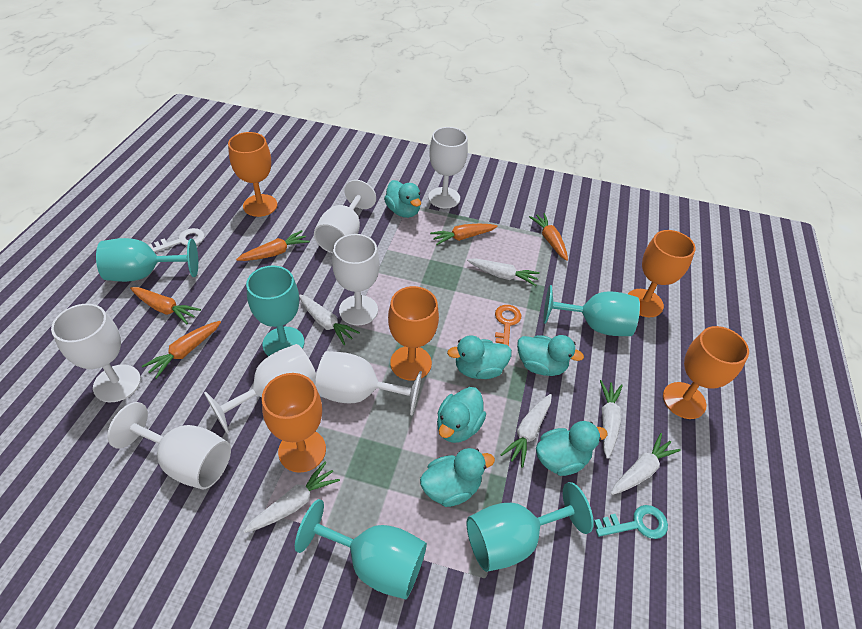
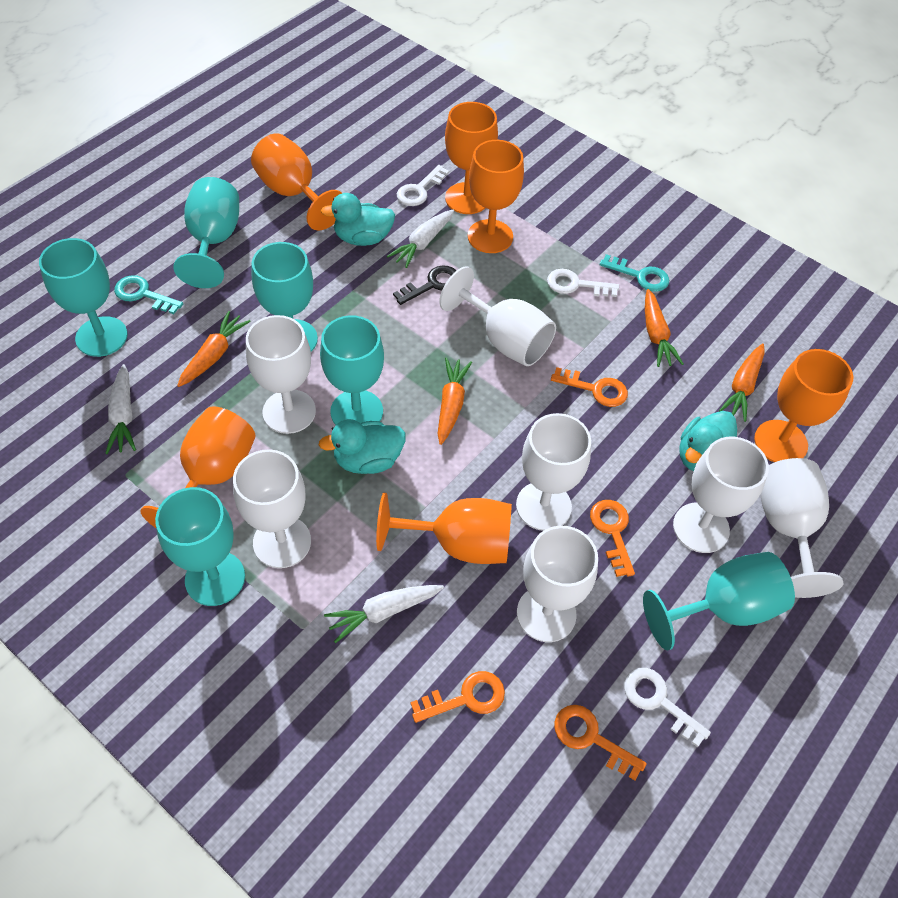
black key: none = 0 -> [393,265,457,305] = 1
orange carrot: [130,287,201,324] [142,321,221,379] [236,230,310,261] [430,224,498,245] [529,213,568,261] = 5 -> [177,311,251,387] [437,358,472,445] [645,289,683,367] [719,344,765,422] = 4
orange goblet: [228,132,277,217] [262,373,326,473] [388,286,439,380] [628,230,696,317] [663,326,749,419] = 5 -> [140,406,256,528] [251,134,342,231] [376,493,512,564] [445,102,498,214] [468,140,524,253] [754,349,853,462] = 6
orange key: [495,305,521,346] = 1 -> [410,671,505,723] [551,367,628,407] [554,705,647,780] [590,500,635,577] = 4
turquoise duck: [384,180,421,218] [420,448,495,507] [437,387,486,443] [447,336,512,379] [517,335,584,376] [536,421,608,476] = 6 -> [319,419,406,474] [320,193,395,246] [679,411,737,471] = 3
turquoise goblet: [96,238,198,282] [246,266,305,356] [295,499,427,599] [466,482,594,572] [543,285,640,336] = 5 -> [39,238,128,357] [155,487,245,606] [174,177,239,288] [252,242,318,352] [320,315,384,425] [643,552,795,650] = 6
turquoise key: [594,505,668,539] = 1 -> [114,275,183,314] [600,254,669,292] = 2
white carrot: [244,462,340,533] [299,294,360,345] [467,258,540,286] [500,394,552,468] [600,380,623,459] [611,433,681,495] = 6 -> [105,364,136,454] [324,585,444,643] [387,210,454,268] = 3
white key: [149,228,205,253] = 1 -> [397,165,449,206] [547,269,619,297] [624,668,711,747] = 3

